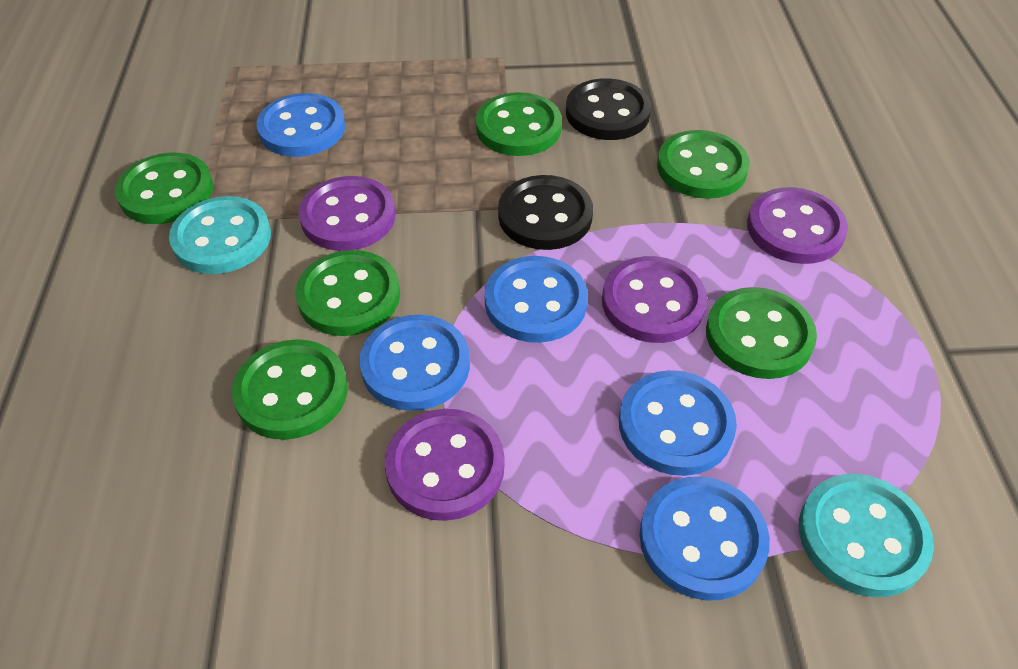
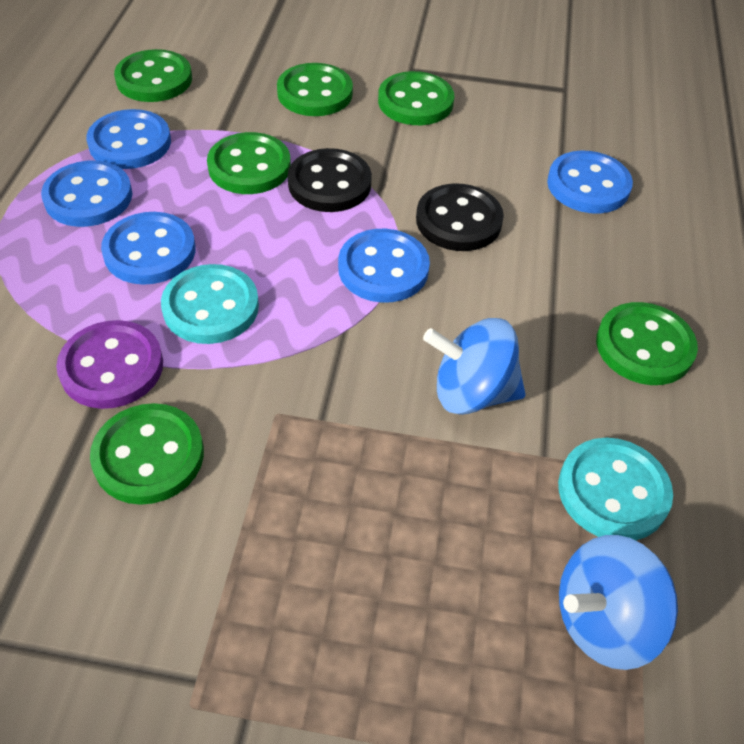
blue spinning top: none = 0 -> [423,318,526,415] [559,535,678,670] = 2
purple button: [299,176,396,251] [385,409,505,521] [602,256,707,343] [747,187,848,264] = 4 -> [56,320,163,409] = 1

